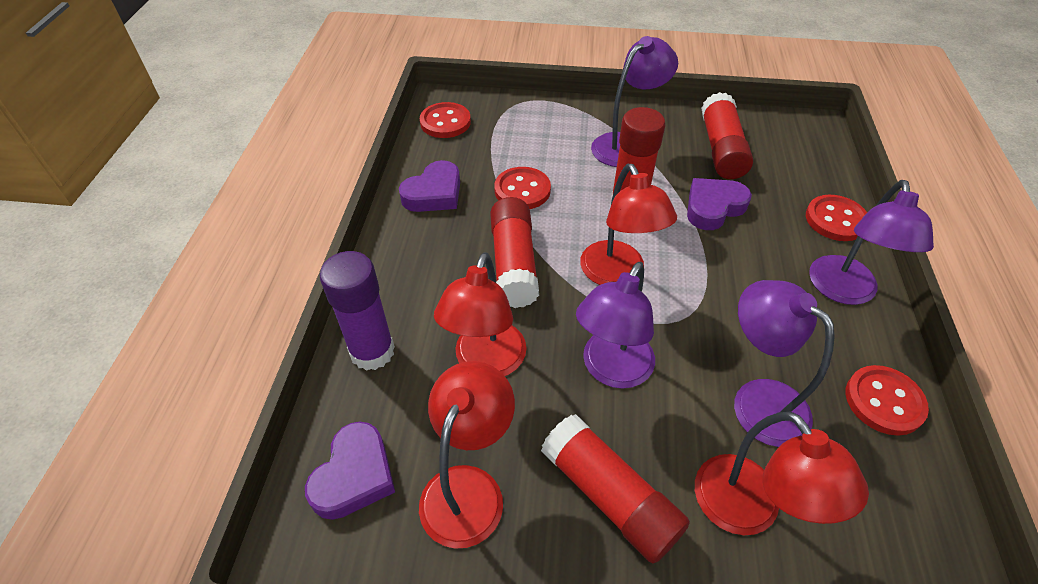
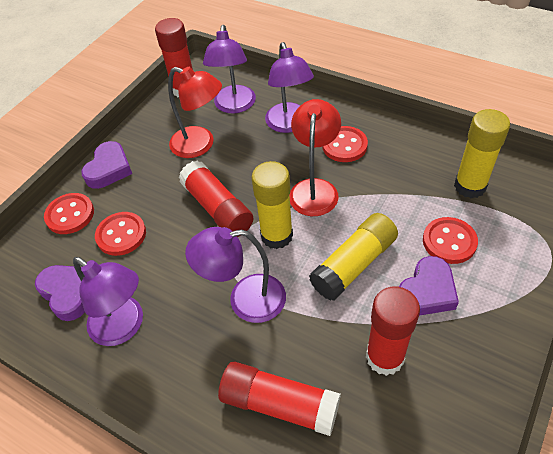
purple glue stick: [320,251,395,371] = 1 -> none = 0
red lamp: [419,361,515,549] [434,252,526,376] [580,164,677,285] [695,411,869,535] = 4 -> [168,67,222,158] [290,99,341,216] = 2
yellow glue stick: none = 0 -> [251,161,293,249] [309,213,398,301] [454,109,510,198] = 3

